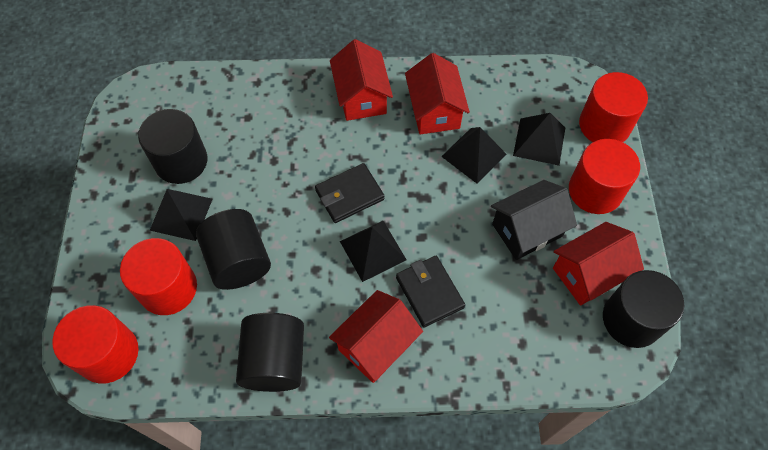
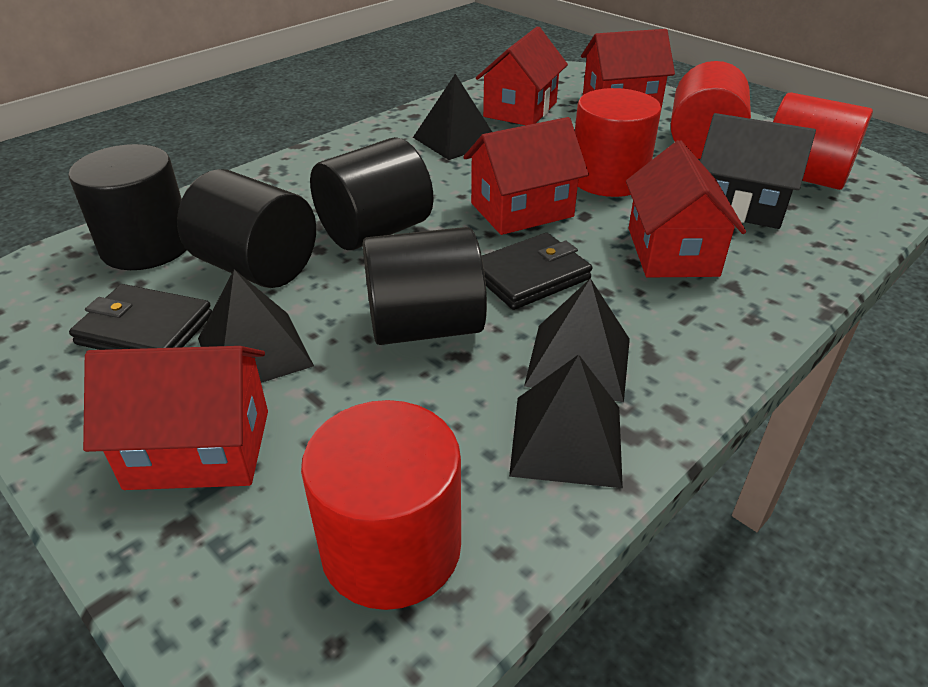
red house: [329,290,423,383] [330,39,393,121] [405,53,470,134] [553,222,644,306] = 4 -> [83,346,268,490] [463,117,589,235] [476,26,568,125] [581,29,675,109] [626,140,746,278] = 5

